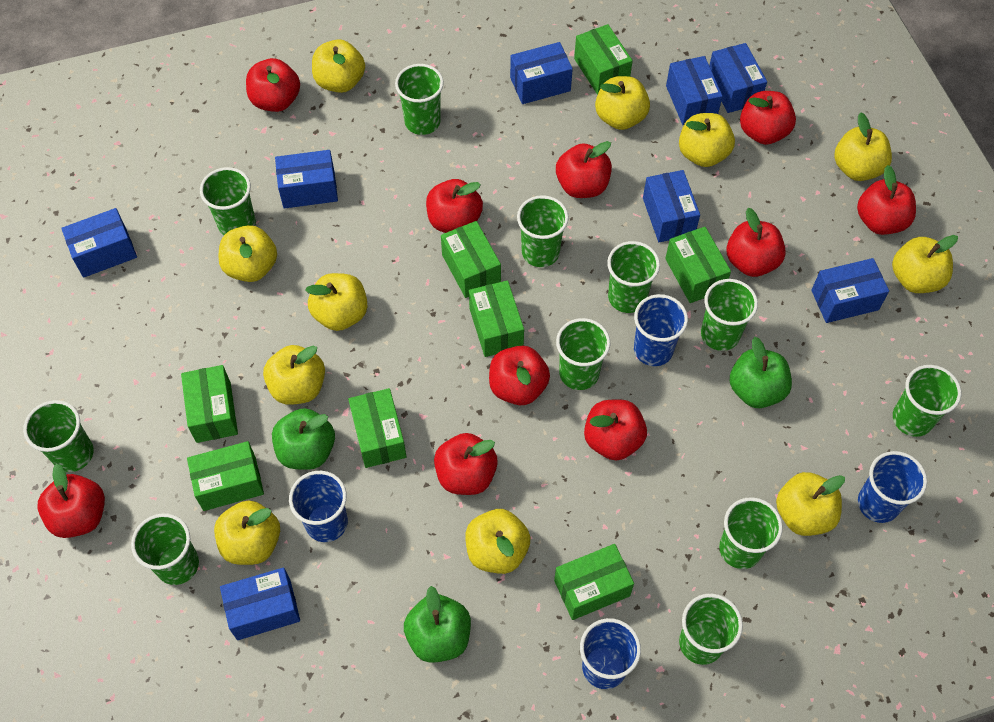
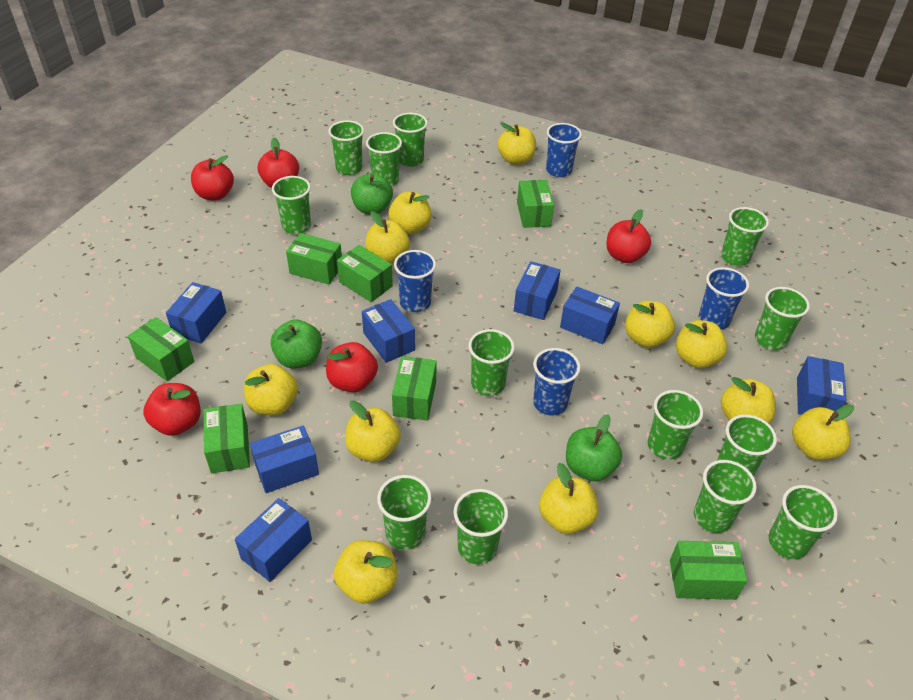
blue box: [61,208,137,278] [220,567,300,640] [275,150,338,209] [510,42,573,104] [643,170,700,242] [666,56,723,126] [709,43,767,113] [811,258,889,323] = 8 -> [166,282,226,344] [235,498,312,582] [250,425,319,493] [362,299,415,363] [514,261,561,320] [560,287,620,344] [797,356,846,415] = 7
green box: [181,365,238,443] [187,441,264,511] [348,388,406,468] [441,221,501,298] [469,280,524,357] [554,544,634,620] [574,24,633,95] [665,227,731,303] = 8 -> [128,317,194,381] [203,404,250,473] [286,233,342,284] [337,245,393,302] [392,356,437,421] [517,180,554,228] [670,541,747,600] = 7
green cup: [23,400,94,472] [131,513,199,585] [200,167,256,235] [395,64,444,135] [517,195,569,267] [556,318,610,390] [607,241,660,313] [679,594,743,665] [701,279,758,351] [719,497,783,569] [893,365,961,437] = 11 -> [272,176,311,234] [328,120,364,175] [366,132,402,187] [377,475,432,550] [393,113,428,167] [454,489,508,564] [468,329,515,396] [648,390,703,460] [694,460,757,533] [717,414,777,476] [721,207,769,266] [755,287,810,350] [769,485,838,559] = 13
red apple: [37,464,105,538] [246,58,300,112] [426,179,483,233] [434,433,498,495] [489,346,550,405] [556,141,612,198] [584,399,647,460] [726,208,786,277] [740,91,796,145] [857,165,916,235] = 10 -> [143,383,201,436] [191,155,234,200] [258,137,299,188] [326,342,378,392] [606,209,651,263] = 5

